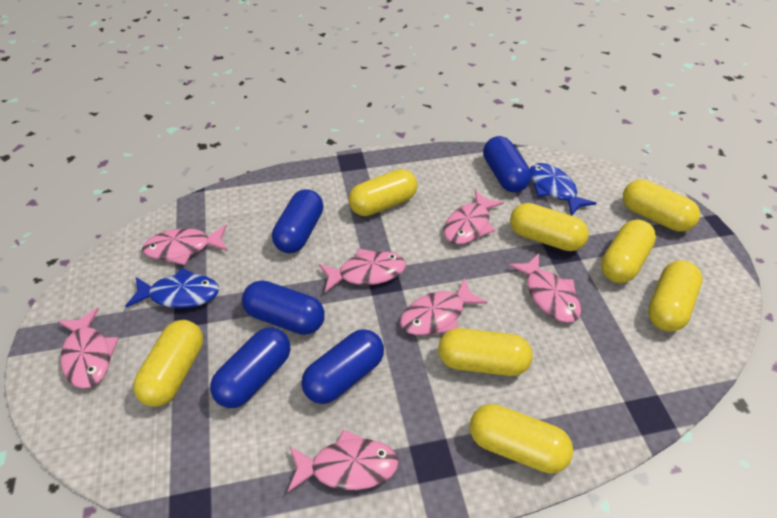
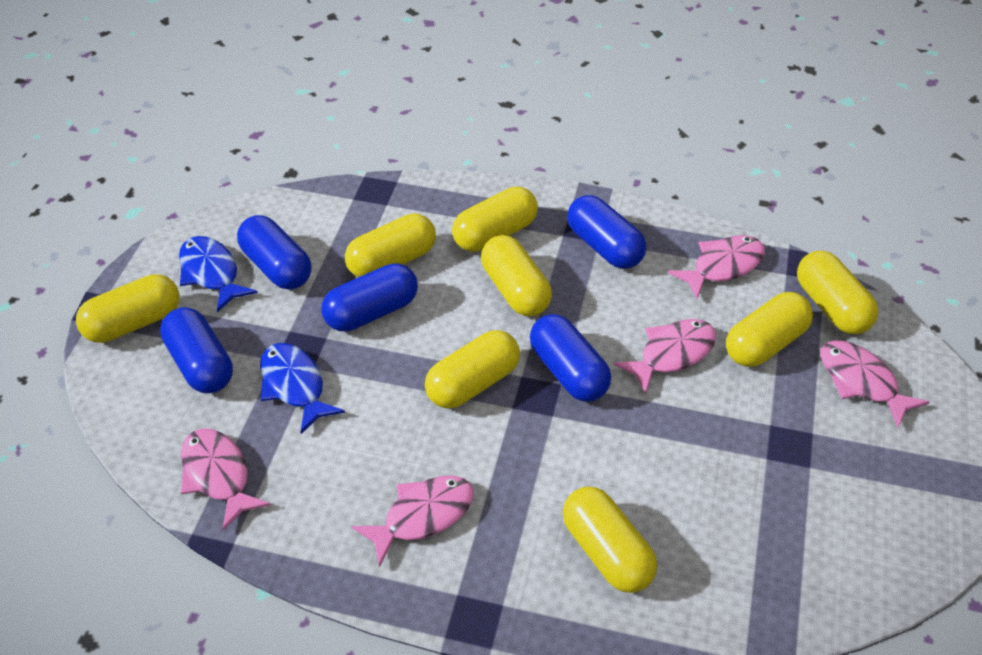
pink fish: [57,308,119,389] [142,225,228,265] [287,429,399,493] [319,248,406,293] [400,278,488,335] [444,190,504,245] [508,254,581,323] = 7 -> [181,428,271,531] [352,476,474,567] [614,319,716,395] [668,235,765,299] [821,340,929,428] = 5

